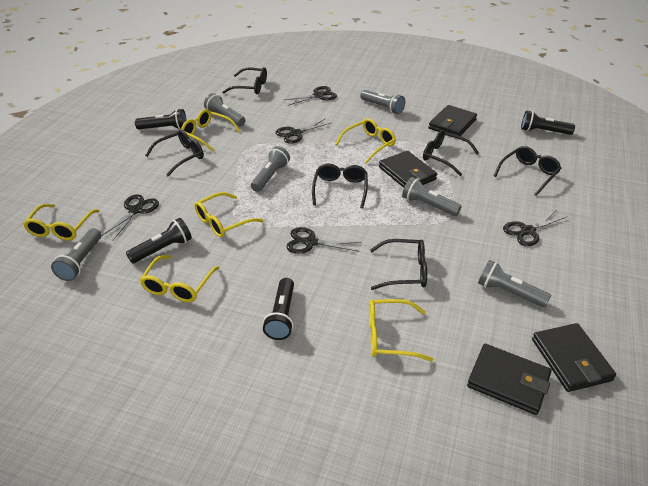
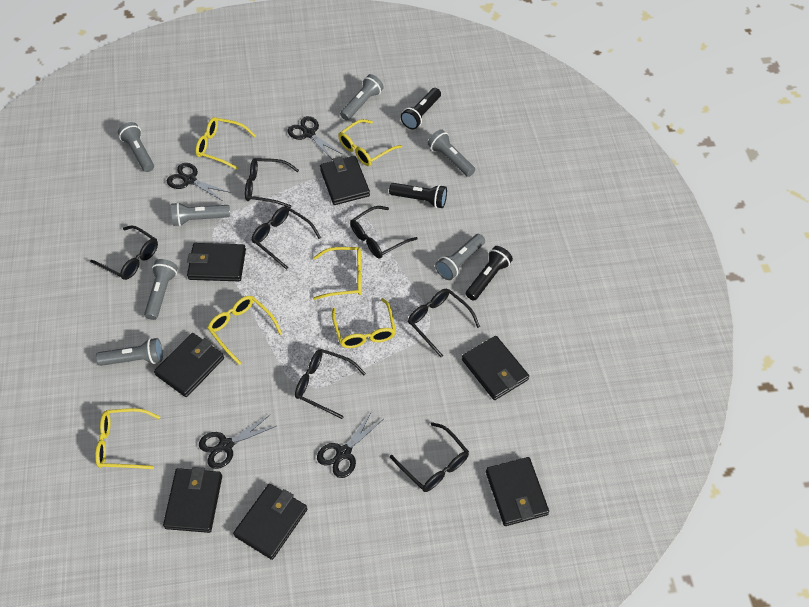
black flashlight: [126,218,192,263] [135,109,187,130] [263,278,294,340] [521,110,575,135] = 4 -> [389,183,447,208] [400,88,441,130] [466,246,513,301] = 3
black glasses: [145,130,204,176] [222,67,267,94] [312,163,368,208] [370,239,427,290] [423,130,479,176] [494,146,561,196] = 6 -> [90,225,158,280] [245,158,299,208] [252,206,321,270] [295,349,366,419] [350,206,417,259] [390,422,469,492] [408,289,480,357] = 7
black scissors: [101,194,159,240] [276,119,331,144] [285,86,337,106] [286,227,361,254] [503,210,568,246] = 5 -> [167,163,230,200] [199,414,276,469] [288,116,342,159] [317,412,383,478] = 4
black wallet: [379,151,437,188] [428,105,477,136] [467,344,552,415] [532,323,616,392] = 4 -> [154,333,224,397] [163,467,222,533] [187,243,246,281] [233,484,307,560] [320,156,370,205] [462,336,529,400] [486,457,549,526] = 7
grey flashlight: [51,228,101,281] [204,93,245,127] [251,146,290,192] [360,90,405,114] [402,177,462,216] [478,260,551,307] = 6 -> [96,338,163,366] [118,122,154,172] [144,259,178,320] [171,202,230,226] [340,74,384,120] [428,129,475,177] [435,234,485,280] = 7

